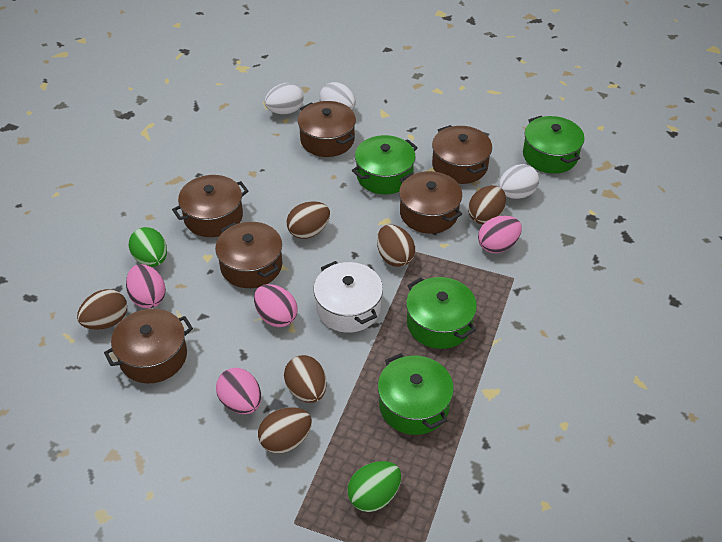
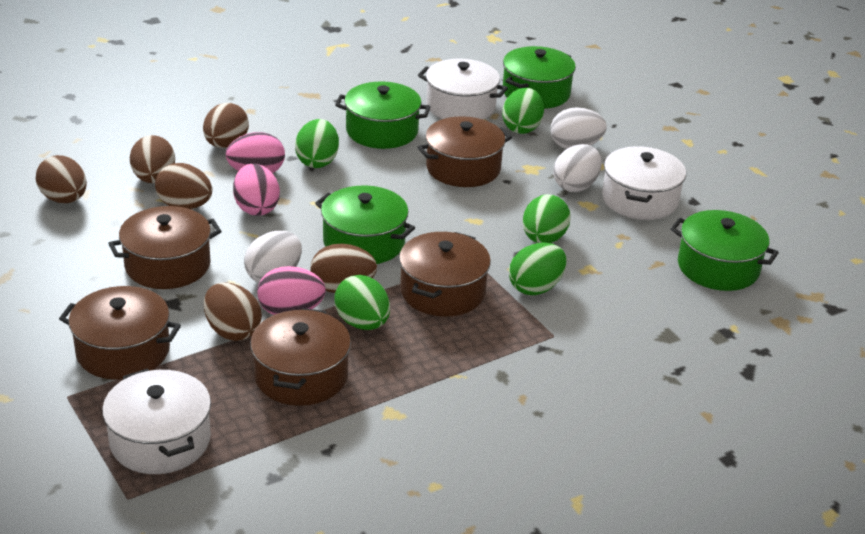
brown pot: [104,309,193,383] [172,175,248,237] [215,222,282,288] [298,101,356,157] [399,171,462,234] [432,125,492,184] = 6 -> [59,286,181,380] [108,206,222,289] [250,308,351,406] [399,232,491,317] [417,116,512,187] = 5
green egg: [129,227,167,267] [347,461,401,512] = 2 -> [295,119,339,168] [335,275,390,330] [502,88,544,134] [509,243,566,295] [523,194,571,243] = 5
pink egg: [126,264,166,308] [216,368,261,414] [254,284,298,327] [478,216,522,253] = 4 -> [226,132,285,173] [233,164,280,216] [257,266,326,315] = 3
white pot: [314,261,383,333] = 1 -> [102,369,211,474] [418,59,508,119] [602,146,686,220] = 3

